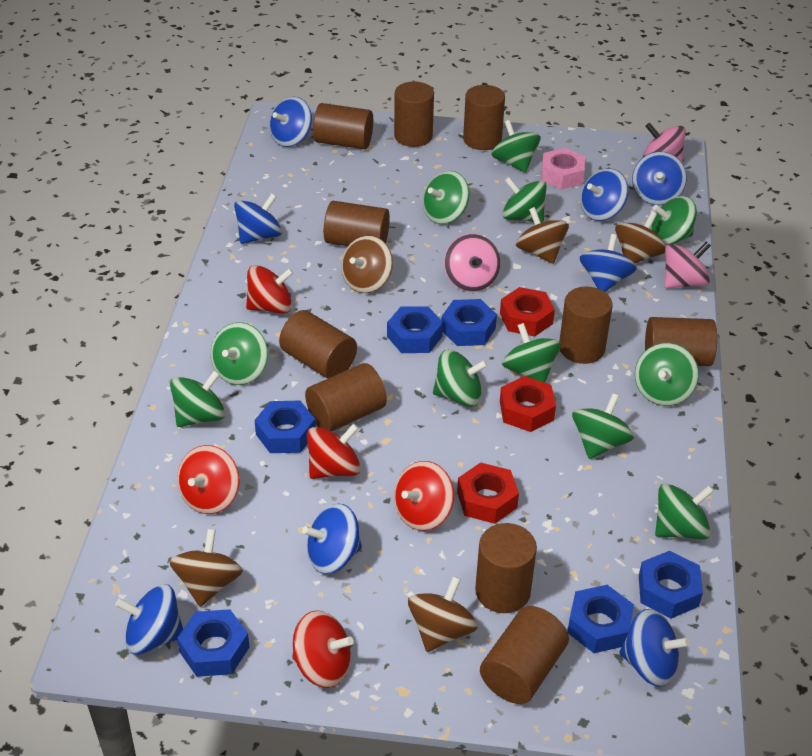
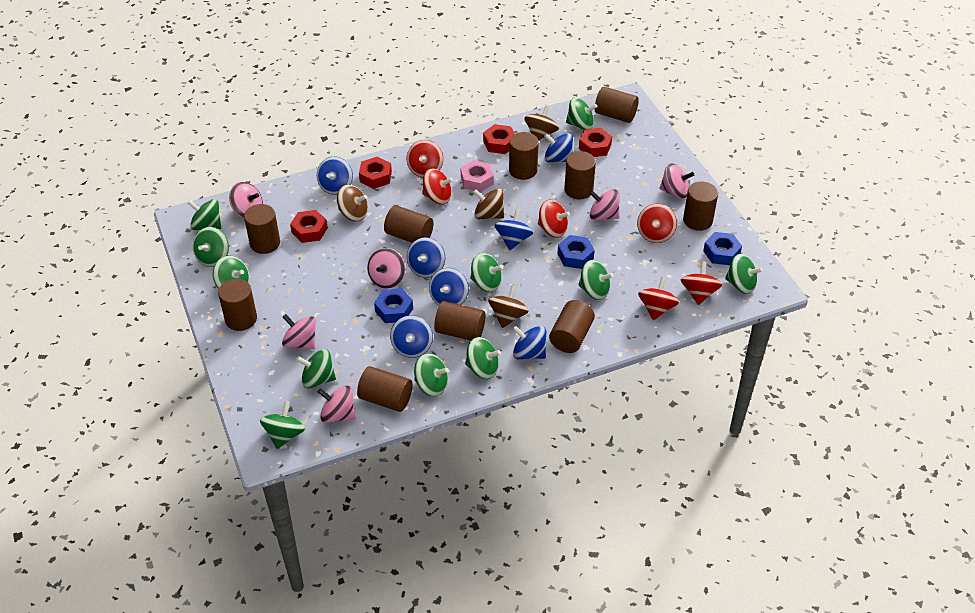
blue nut: [177,609,250,677] [255,401,316,453] [387,306,443,353] [442,299,497,346] [567,585,634,653] [639,551,703,618] = 6 -> [374,288,413,323] [557,235,595,269] [703,232,742,265] = 3
blue spinning top: [115,584,183,655] [234,193,282,244] [269,97,312,147] [302,504,362,574] [580,234,637,292] [581,168,628,221] [619,609,690,687] [632,152,687,205] = 8 -> [317,156,353,195] [390,315,433,358] [407,237,445,278] [429,268,469,306] [495,209,533,250] [513,326,546,359] [544,133,573,162] = 7
brown spinning top: [169,529,243,607] [341,235,393,293] [408,576,478,652] [516,207,569,264] [615,212,666,263] = 5 -> [337,184,368,221] [473,189,504,219] [488,285,529,328] [524,105,559,141] = 4
pink spinning top: [444,234,501,292] [643,123,686,162] [665,241,711,288] = 3 -> [229,182,263,218] [282,314,316,349] [318,386,355,423] [367,248,405,289] [589,189,620,220] [659,163,694,199] = 6
red nut: [457,463,519,524] [500,287,555,337] [500,376,556,432] = 3 -> [290,210,328,243] [359,157,392,189] [483,124,515,154] [579,128,612,157] = 4
red spinning top: [177,445,239,514] [246,265,294,314] [292,611,354,688] [307,423,361,479] [394,461,454,531] = 5 -> [407,140,443,178] [422,168,453,204] [538,200,570,238] [637,203,677,243] [638,277,679,320] [681,261,722,305] = 6

